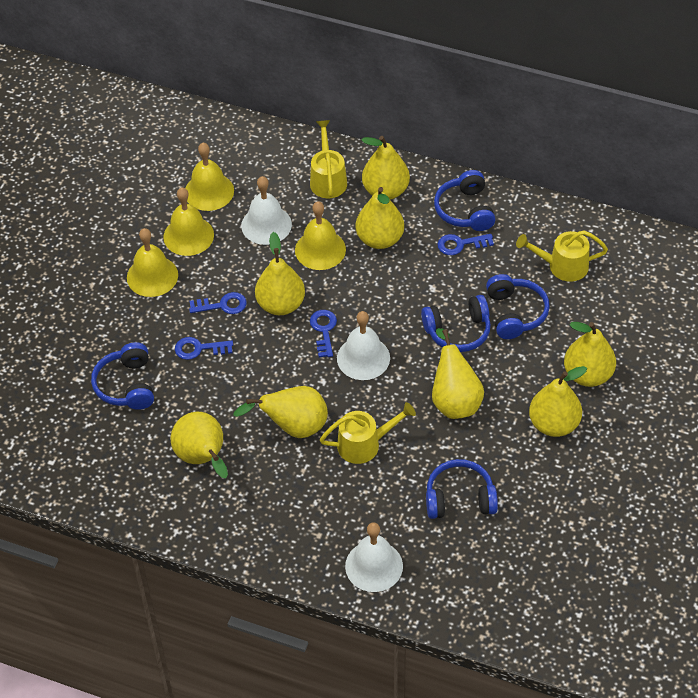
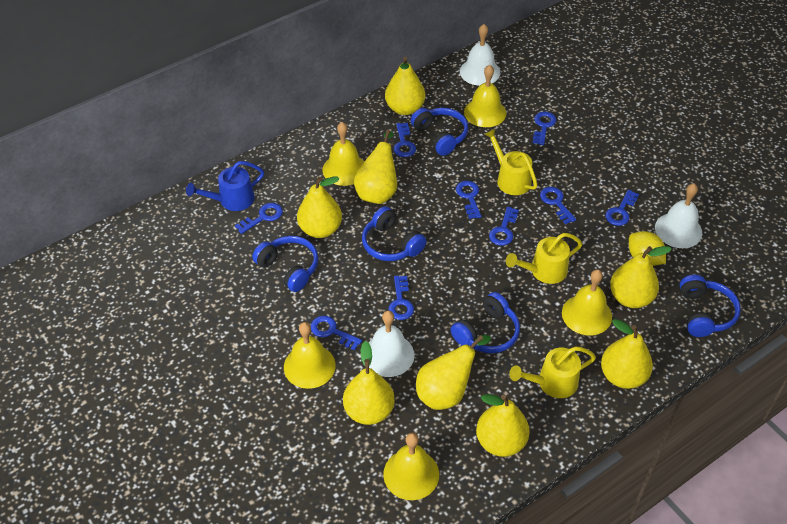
blue key: [175,337,233,360] [189,292,247,314] [310,310,337,357] [438,234,494,255] = 4 -> [235,203,283,234] [311,316,362,351] [388,276,414,320] [394,123,416,157] [456,181,481,219] [489,207,519,246] [533,112,556,145] [540,187,576,224] [605,190,639,226] = 9
blue watering can: none = 0 -> [186,161,264,211] = 1
yellow bell: [127,228,178,297] [163,187,214,256] [186,143,234,211] [295,201,346,270] = 4 -> [284,322,336,389] [323,122,364,186] [383,433,439,500] [464,65,506,127] [562,269,612,336] = 5
yellow lemon: none = 0 -> [629,231,666,266] = 1

